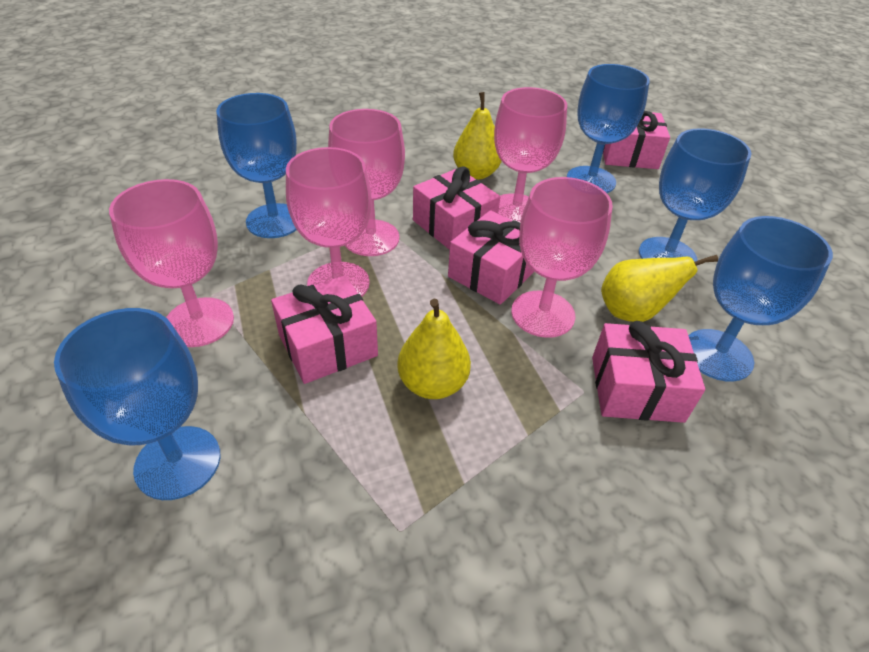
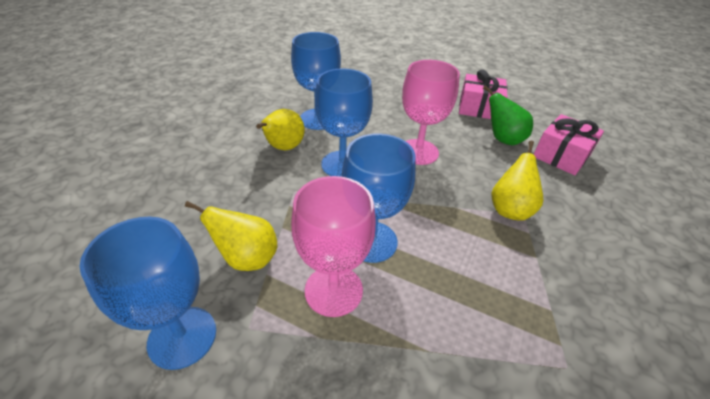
blue goblet: [54,308,221,500] [216,93,297,238] [567,64,650,193] [639,128,752,262] [688,216,833,382] = 5 -> [79,217,216,370] [291,32,341,130] [315,69,373,177] [342,134,416,263] = 4
green pear: none = 0 -> [483,85,533,145] = 1
pink gift: [271,275,378,384] [413,166,500,250] [448,210,534,305] [592,321,705,423] [603,111,670,169] = 5 -> [459,70,508,119] [533,114,604,175] = 2
pink goblet: [109,179,234,347] [286,147,372,297] [328,109,405,256] [494,87,567,223] [511,177,613,338] = 5 -> [291,176,376,317] [402,60,460,165] = 2

